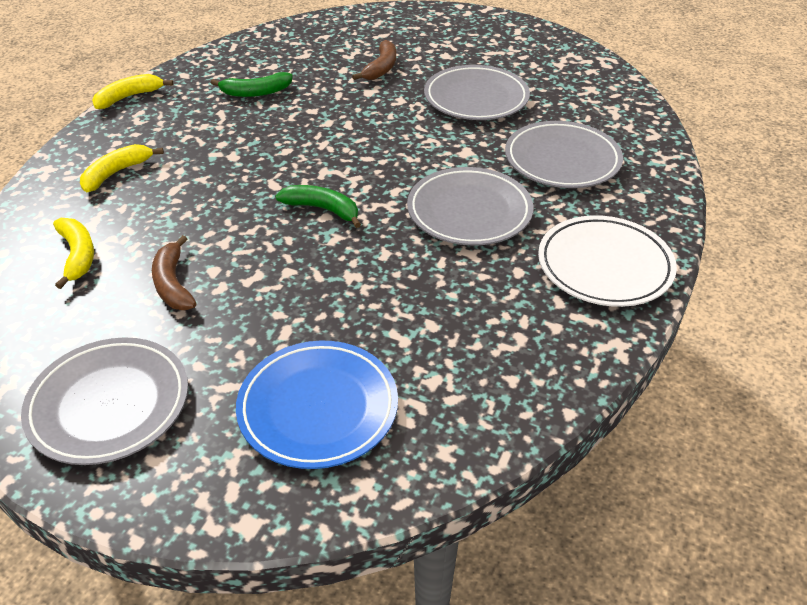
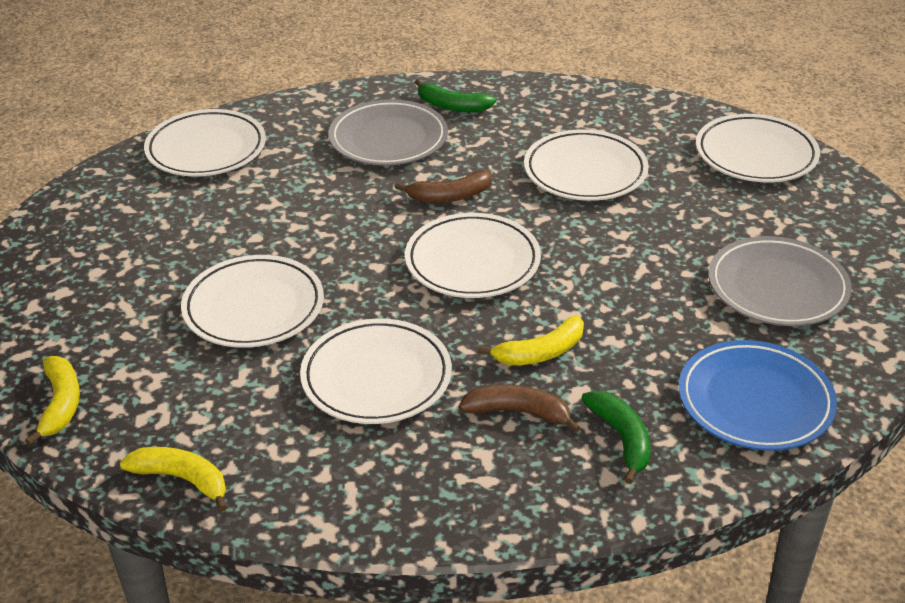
grey plate: [21,337,188,465] [407,167,533,246] [424,65,530,120] [505,121,623,188] = 4 -> [329,99,448,166] [708,236,852,326] = 2
white plate: [538,215,677,307] = 1 -> [144,109,266,176] [181,255,324,348] [300,319,452,424] [405,213,541,298] [524,129,649,201] [696,114,820,182] = 6

